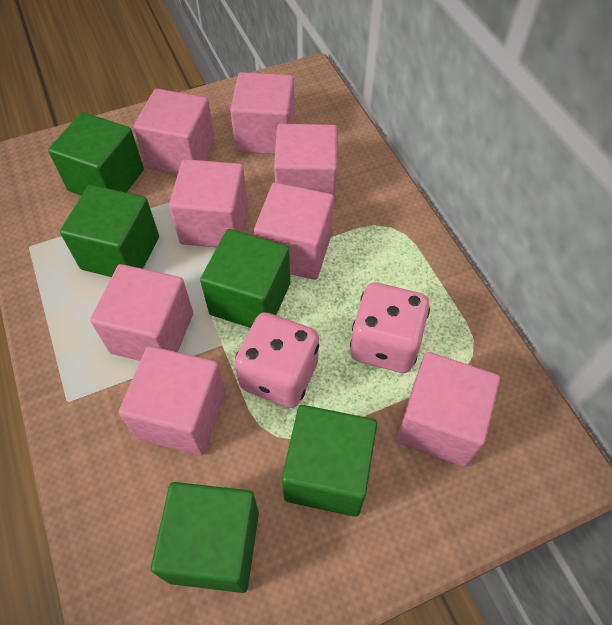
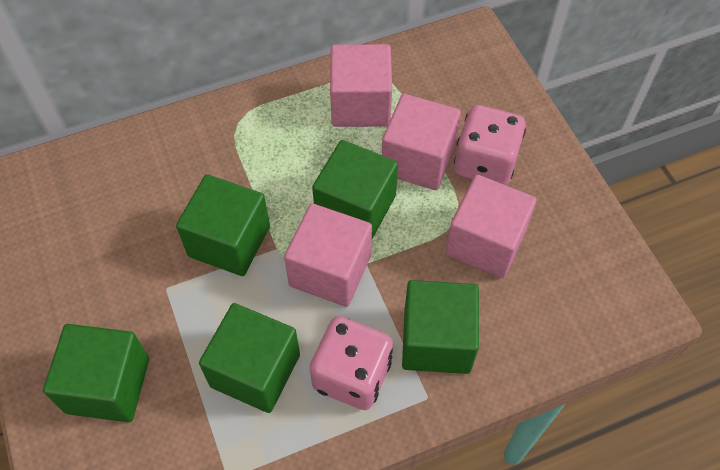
pink cube: [90,264,193,361] [119,346,226,455] [134,89,215,174] [169,159,248,247] [230,72,295,154] [254,182,334,280] [274,124,337,207] [396,352,500,467] = 8 -> [284,203,372,307] [330,44,392,127] [382,94,461,190] [445,175,537,278] = 4

